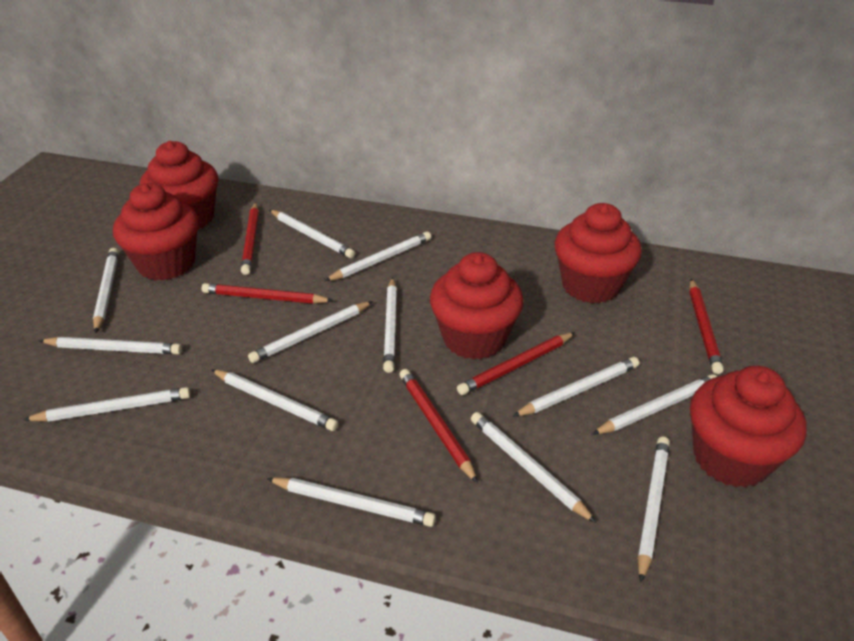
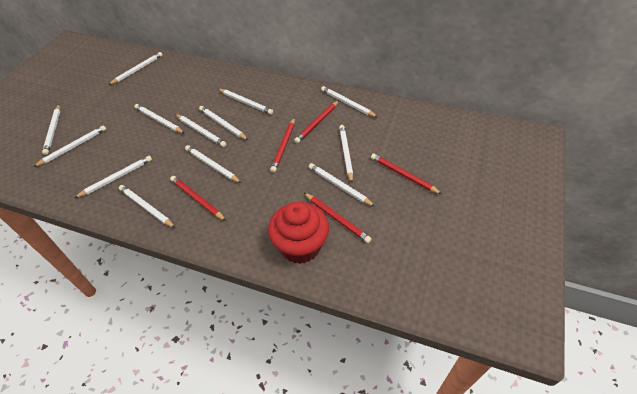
red cupcake: [113,183,199,281] [140,141,218,229] [430,252,524,360] [554,203,642,304] [690,366,807,488] = 5 -> [268,201,329,264] = 1

